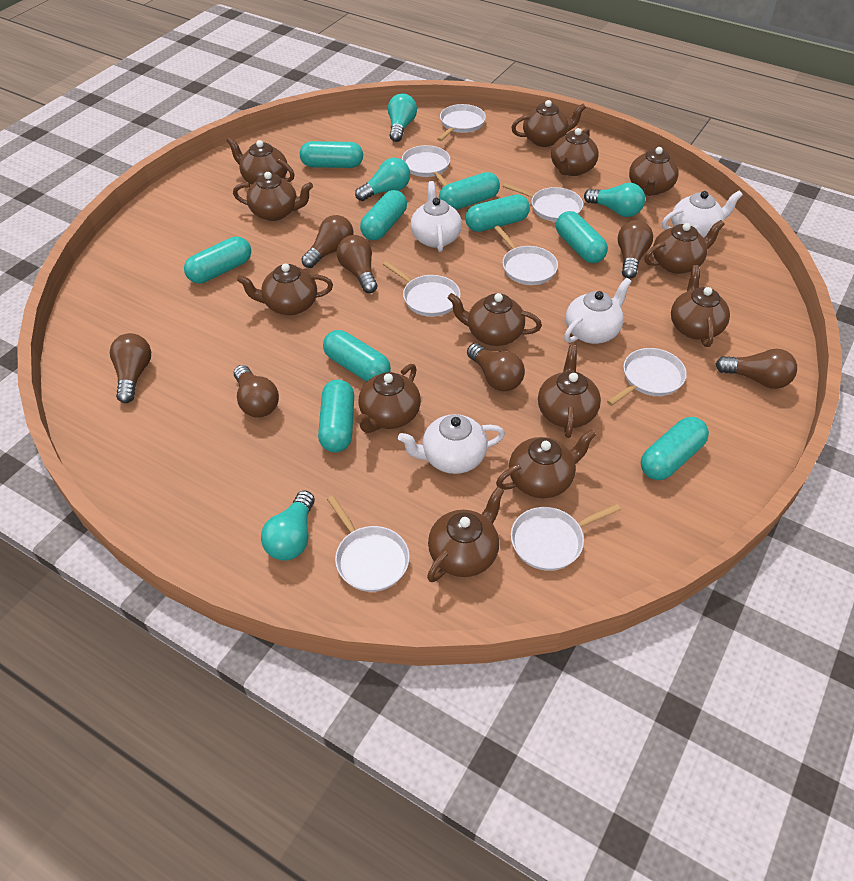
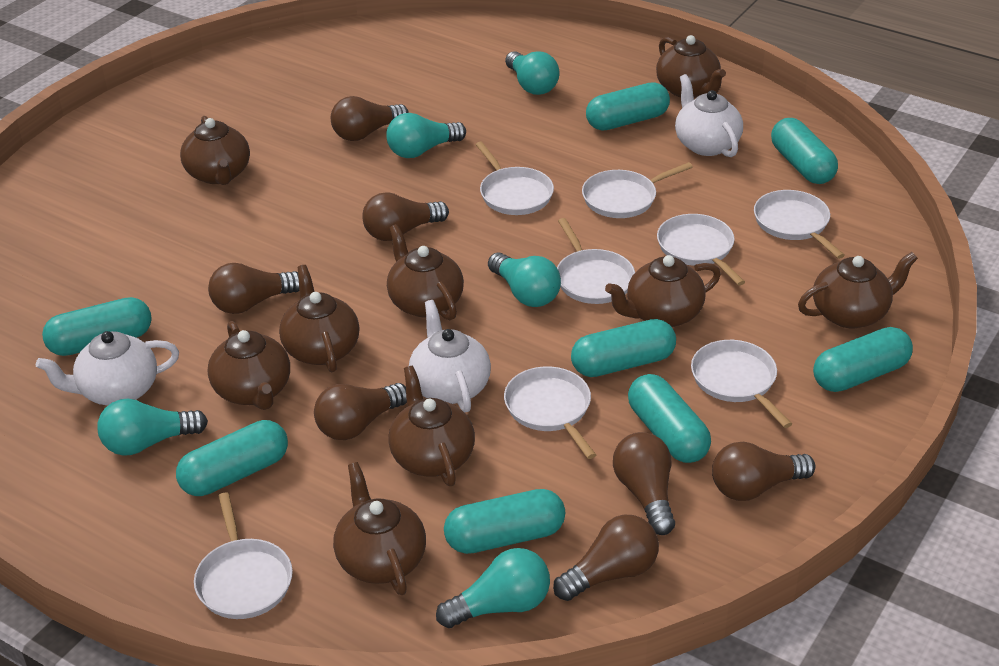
brown teapot: [226,137,294,185] [233,172,313,221] [237,263,333,315] [355,364,421,433] [427,487,504,582] [448,293,542,346] [496,429,596,498] [511,100,586,147] [538,345,601,438] [551,128,599,176] [629,145,679,196] [644,220,725,274] [671,265,730,347] = 13 -> [180,116,250,185] [208,321,290,410] [279,265,360,372] [333,462,426,595] [387,224,464,320] [388,366,475,486] [605,255,721,327] [656,35,726,98] [798,252,918,328] = 9
turquoise capsule: [184,237,251,284] [300,141,363,168] [318,380,354,453] [323,330,391,382] [360,190,407,241] [439,172,500,210] [465,194,530,232] [556,211,608,263] [641,417,709,480] = 9 -> [42,297,152,356] [176,420,288,496] [444,489,565,554] [571,319,676,377] [586,82,670,130] [628,374,711,463] [771,118,838,184] [813,327,913,392] = 8
turquoise light bulb: [261,491,315,561] [355,158,410,201] [388,93,417,142] [584,183,645,217] = 4 -> [97,399,208,456] [386,113,466,158] [436,548,550,628] [488,252,561,307] [505,51,559,95] = 5
white teapot: [398,414,505,474] [411,181,462,252] [564,278,632,344] [662,191,743,238] = 4 -> [36,331,179,406] [409,300,491,412] [675,74,743,157] = 3

